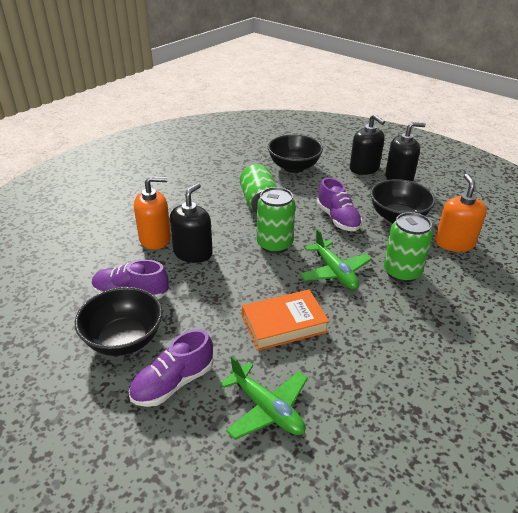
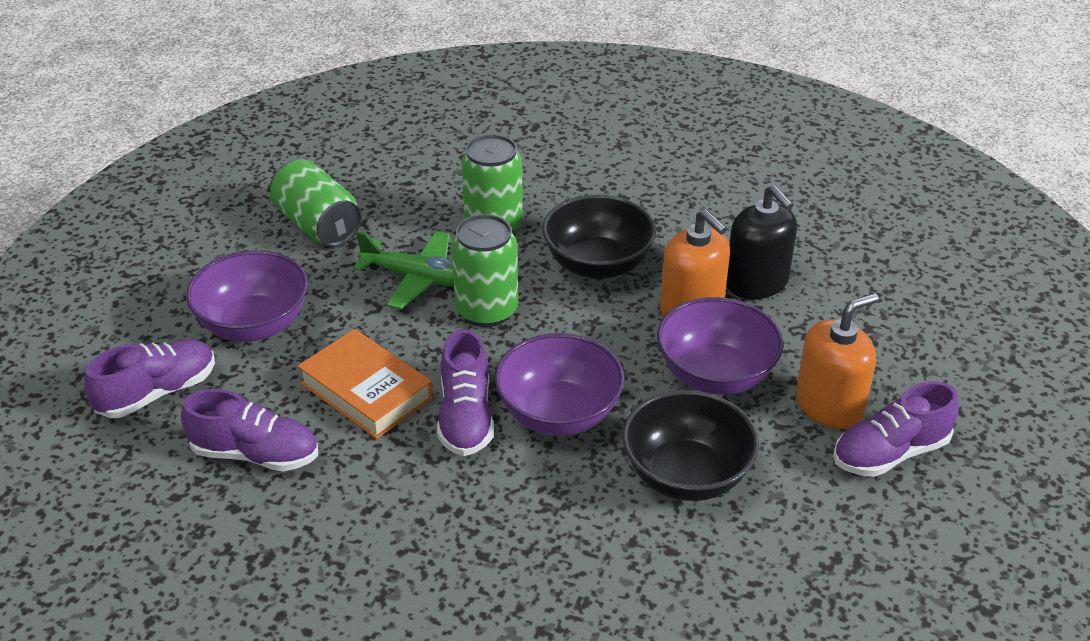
black bowl: [75,287,163,356] [268,135,323,173] [370,179,436,223] = 3 -> [542,194,656,279] [622,390,759,501] = 2
black soap dispenser: [170,183,213,263] [350,114,385,175] [385,122,426,182] = 3 -> [726,185,797,299] = 1
green plane: [220,356,308,440] [300,229,372,289] = 2 -> [353,231,454,309] = 1
purple bowl: none = 0 -> [186,250,308,342] [495,333,624,436] [657,297,783,395] = 3
purple shoe: [92,259,169,299] [129,329,213,407] [317,178,362,231] = 3 -> [84,339,215,418] [181,389,318,471] [437,329,494,456] [833,381,959,477] = 4

